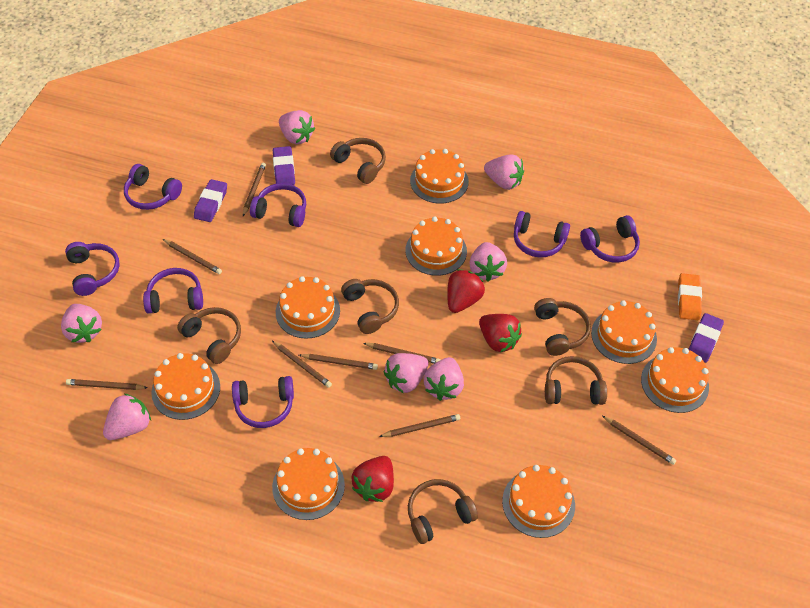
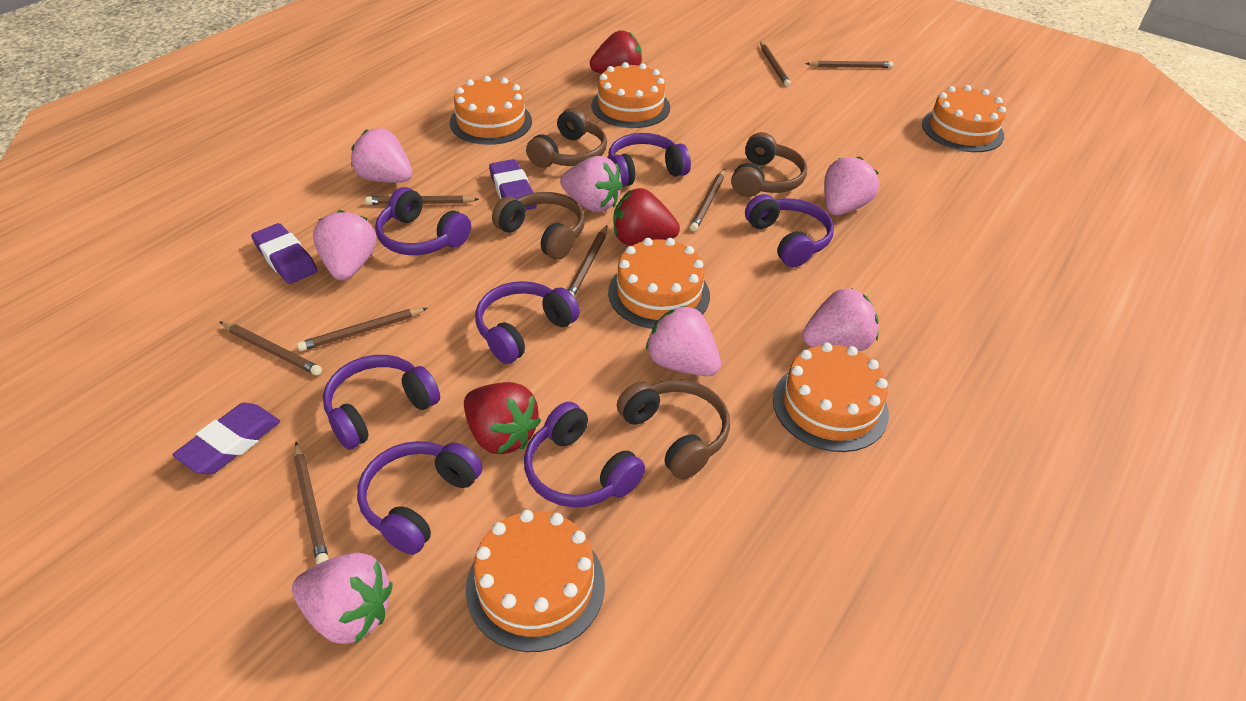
brown headphones: [177,307,241,364] [330,138,386,184] [341,279,399,334] [408,479,478,544] [534,298,591,356] [545,356,607,405] = 6 -> [492,192,585,260] [526,108,607,168] [617,379,730,480] [731,132,807,197] = 4
orange cake: [151,353,220,420] [272,448,345,520] [276,276,340,339] [406,217,467,276] [410,149,469,204] [502,465,575,538] [591,300,657,364] [641,347,709,413] = 8 -> [450,76,532,145] [466,510,605,652] [591,62,670,128] [608,238,710,329] [773,342,889,452] [922,85,1006,152] = 6
orange eraser: [678,273,702,320] = 1 -> none = 0

